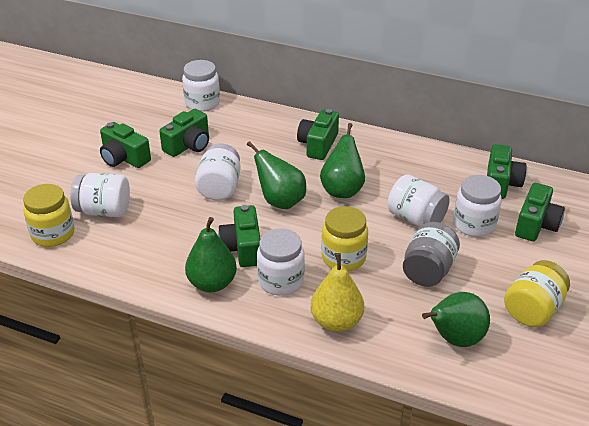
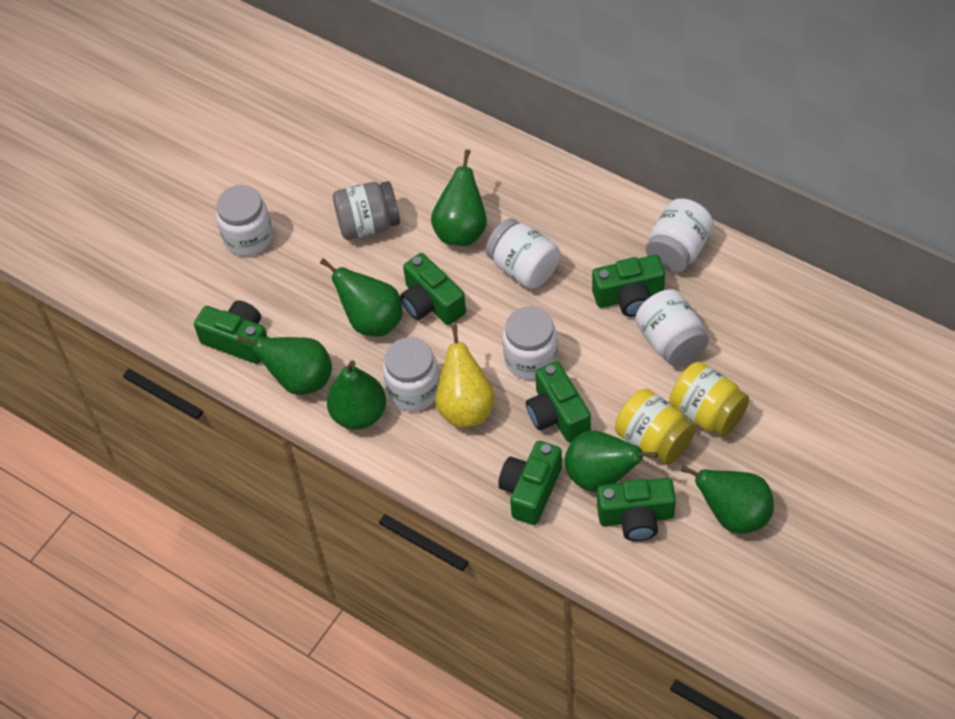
green pear: [185,217,237,292] [247,141,306,209] [320,123,365,198] [422,292,490,347] = 4 -> [237,335,332,395] [320,258,403,337] [327,360,386,430] [431,149,487,246] [565,430,658,492] [681,465,774,534] = 6
yellow jar: [23,184,75,247] [321,206,368,271] [504,260,570,327] = 3 -> [615,389,695,465] [669,362,749,437] = 2

